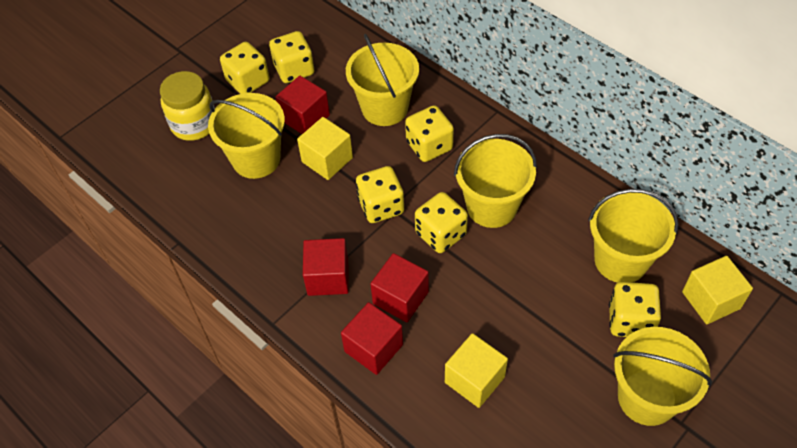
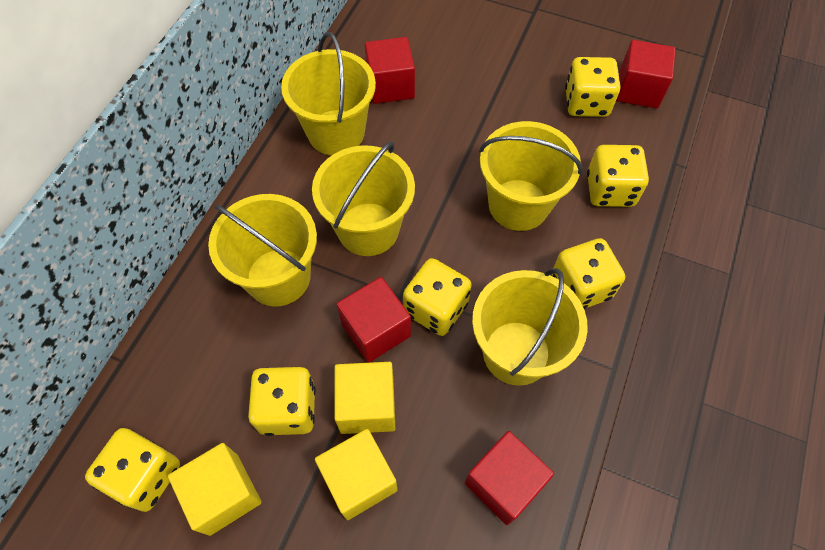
yellow jar: [160,71,215,141] = 1 -> none = 0

